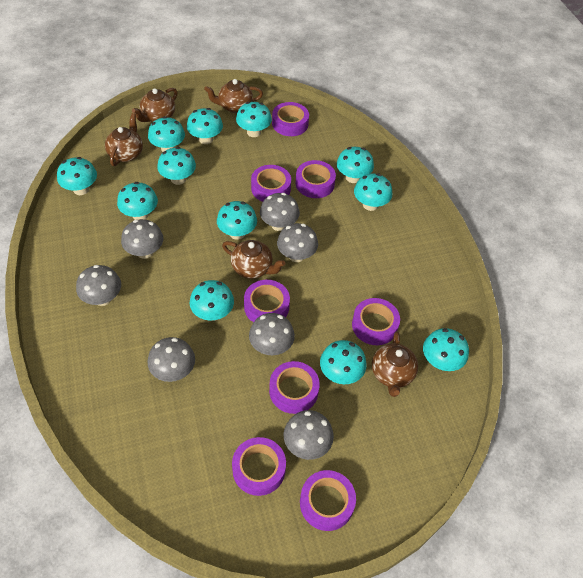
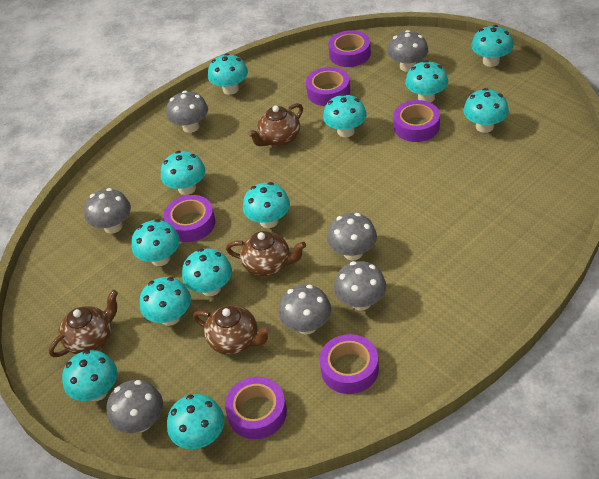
brown teapot: [105,113,143,166] [132,88,178,122] [204,79,263,113] [222,240,285,279] [372,331,418,397] = 5 -> [49,290,118,357] [193,305,271,355] [226,231,306,277] [248,103,303,146] = 4
purple tape: [232,437,286,496] [244,280,290,322] [251,165,291,202] [269,361,320,414] [272,102,309,136] [296,160,336,198] [300,470,356,531] [352,298,400,345] = 8 -> [164,195,215,242] [225,377,287,439] [306,67,350,106] [320,334,379,394] [328,30,371,67] [393,100,440,142] = 6

